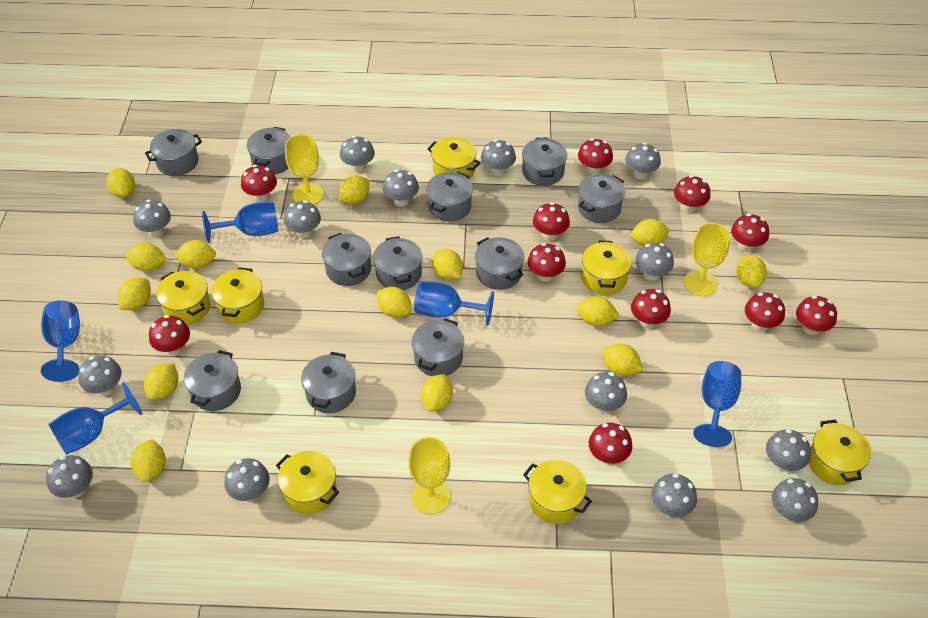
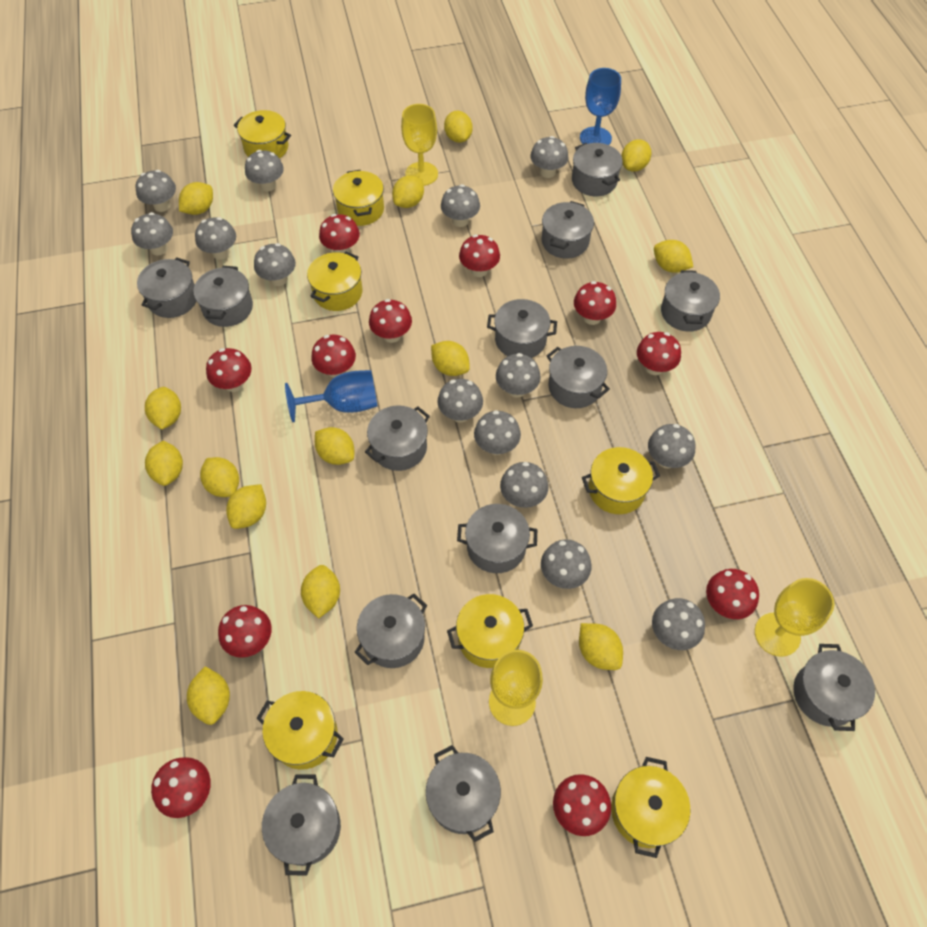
blue goblet: [41,300,80,382] [48,382,142,455] [202,202,278,243] [414,281,494,325] [693,361,741,447] = 5 -> [285,370,378,422] [580,68,621,145] = 2
grey pot: [145,129,202,176] [184,350,241,411] [247,127,290,174] [301,352,356,413] [322,233,371,286] [373,236,422,290] [412,318,464,376] [426,172,473,221] [475,237,524,290] [522,137,567,186] [578,174,625,223] = 11 -> [137,257,196,318] [194,266,253,327] [262,774,341,875] [354,594,427,668] [365,405,430,471] [426,745,501,842] [457,504,537,573] [487,299,557,358] [541,201,594,259] [547,346,610,408] [572,143,623,196] [661,270,720,332] [793,644,875,731] = 13

